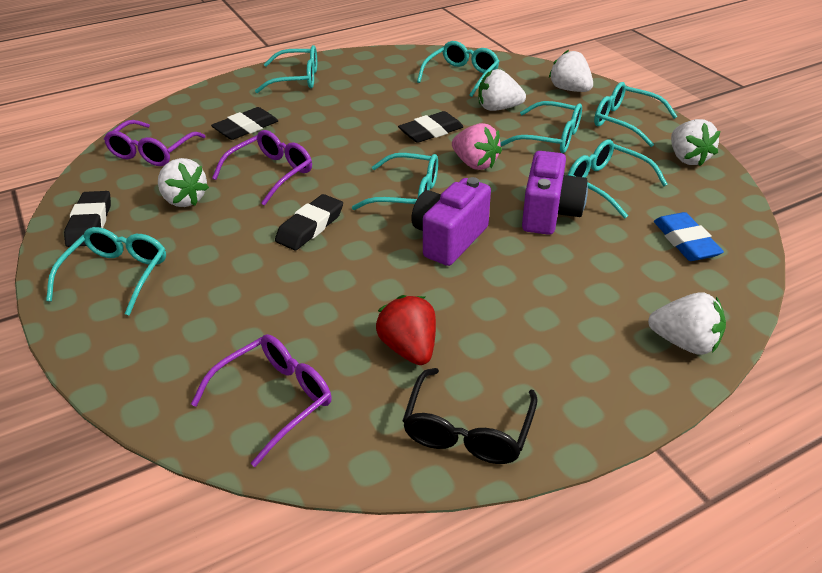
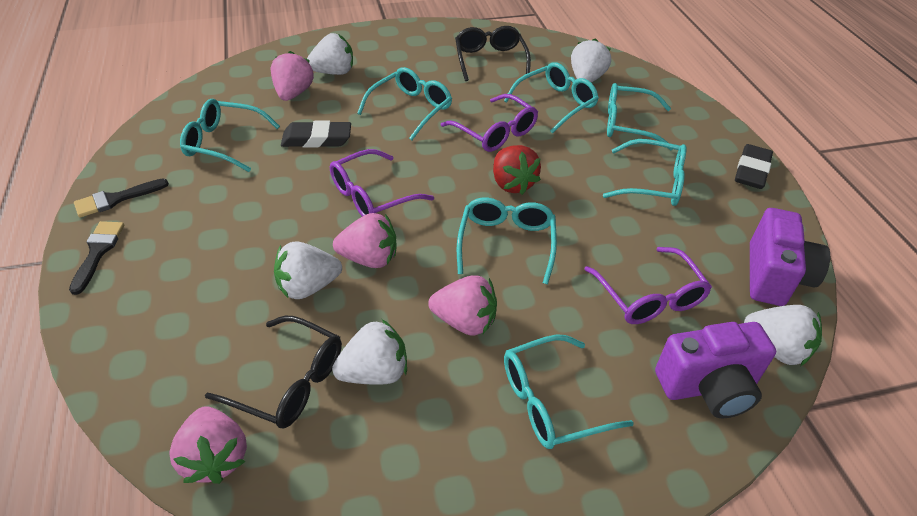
black brush: none = 0 -> [69,221,124,295] [74,179,169,217] = 2
black eraser: [64,191,111,247] [211,107,278,140] [275,194,343,250] [398,111,464,143] = 4 -> [281,121,351,148] [735,144,773,189] = 2
black glasses: [402,368,538,464] = 1 -> [205,316,342,428] [455,26,531,81] = 2
blue eraser: [654,212,724,261] = 1 -> none = 0
pink strawberry: [452,123,502,170] = 1 -> [169,406,247,484] [271,51,314,101] [333,213,396,268] [428,276,497,336] = 4

